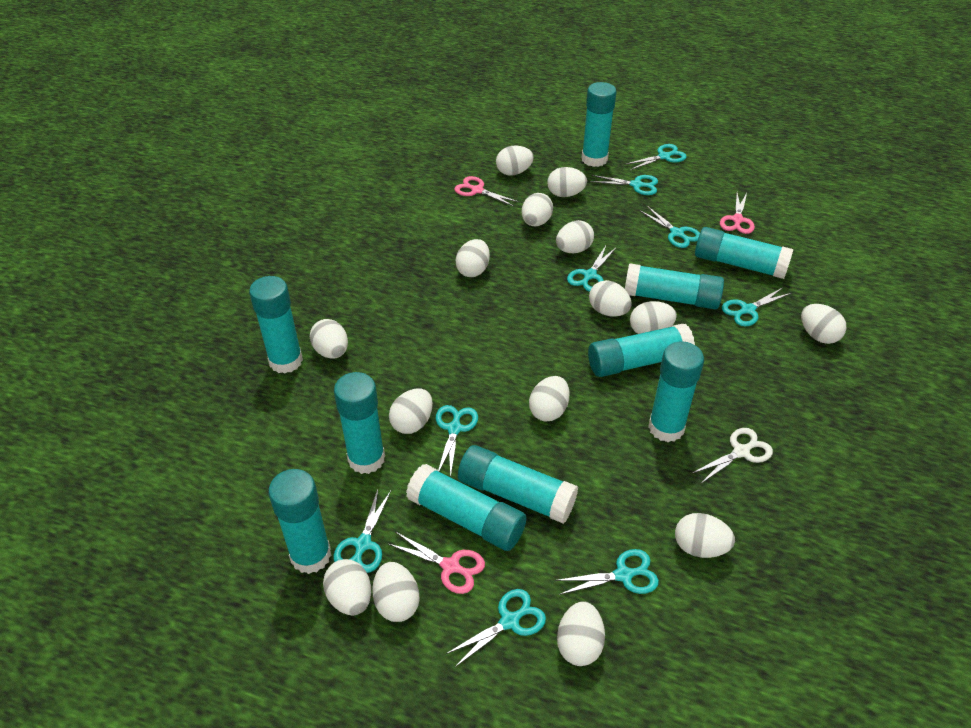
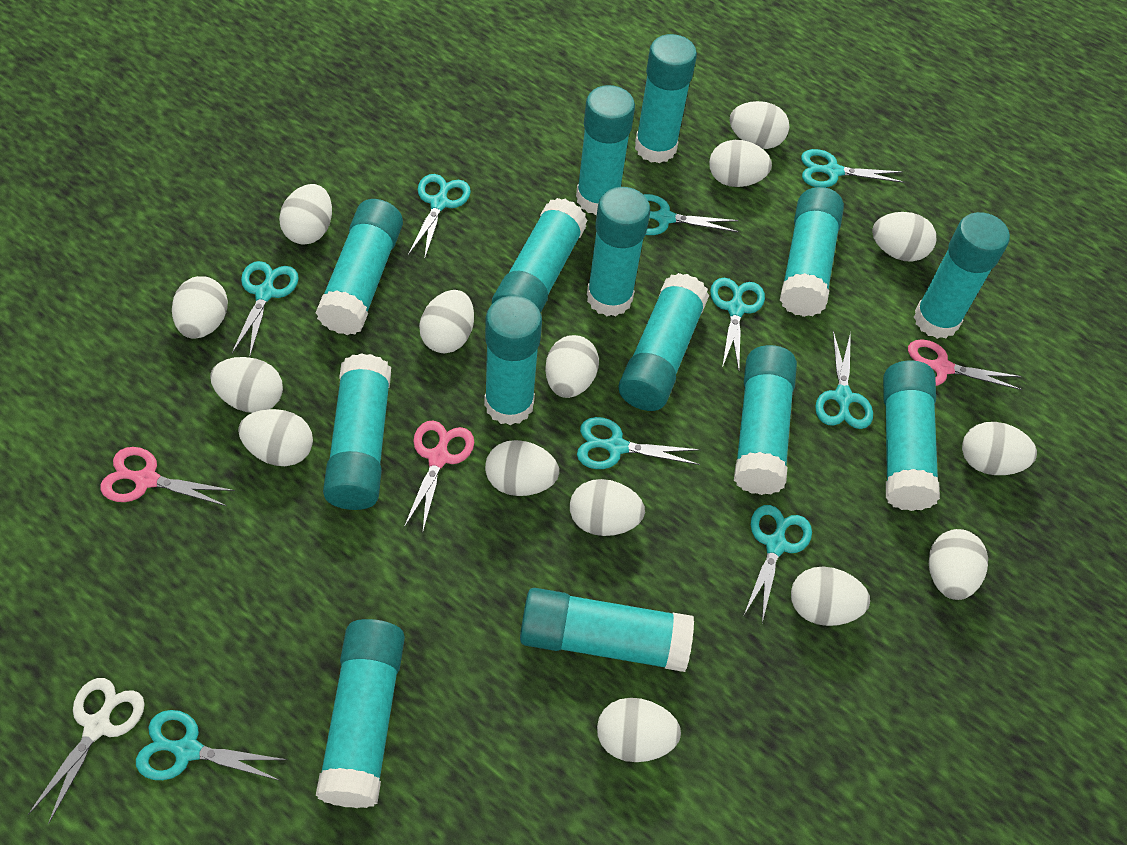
turquoise glue stick: [249,276,303,374] [268,469,331,574] [334,372,385,474] [406,464,526,551] [458,445,578,524] [582,82,616,167] [588,324,695,377] [625,263,724,309] [648,341,704,442] [695,227,794,279] = 10 -> [316,199,403,335] [316,619,405,808] [323,353,391,510] [484,296,542,426] [492,198,588,313] [520,588,694,672] [576,85,635,215] [587,187,650,316] [619,273,709,411] [635,34,697,163] [734,345,797,495] [780,187,844,317] [883,361,940,511] [914,212,1010,339] = 14

